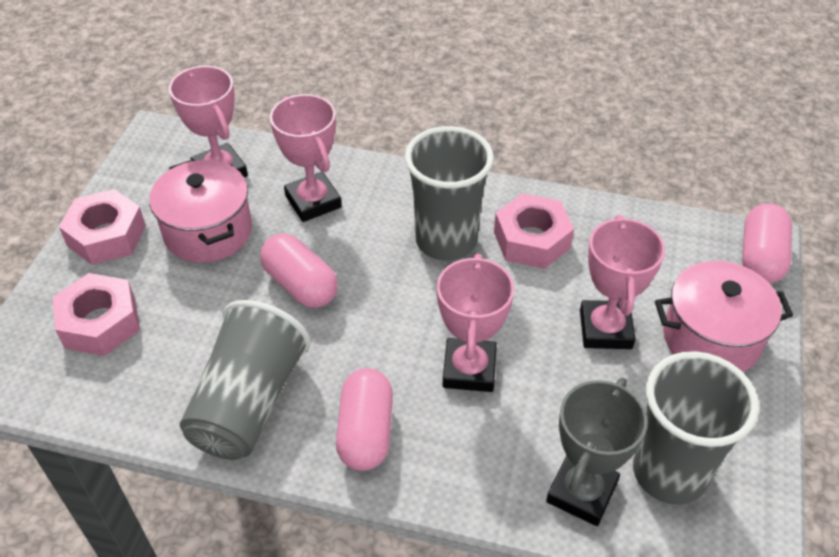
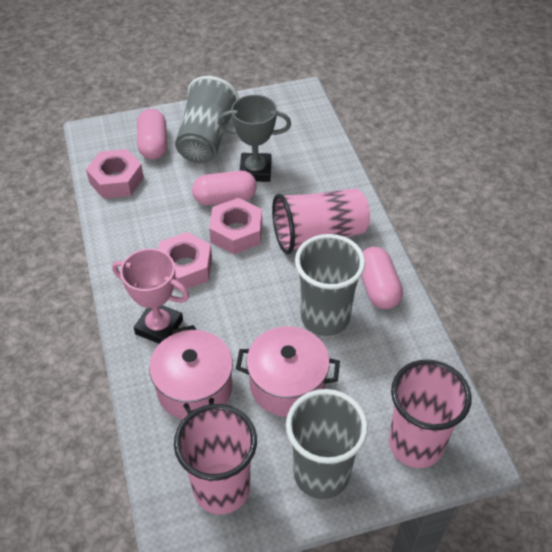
pink cup: none = 0 -> [174,404,257,514] [272,188,370,254] [389,360,472,468] = 3
pink trophy: [169,66,248,178] [270,94,342,222] [437,254,514,392] [580,215,665,349] = 4 -> [112,248,189,344] = 1

